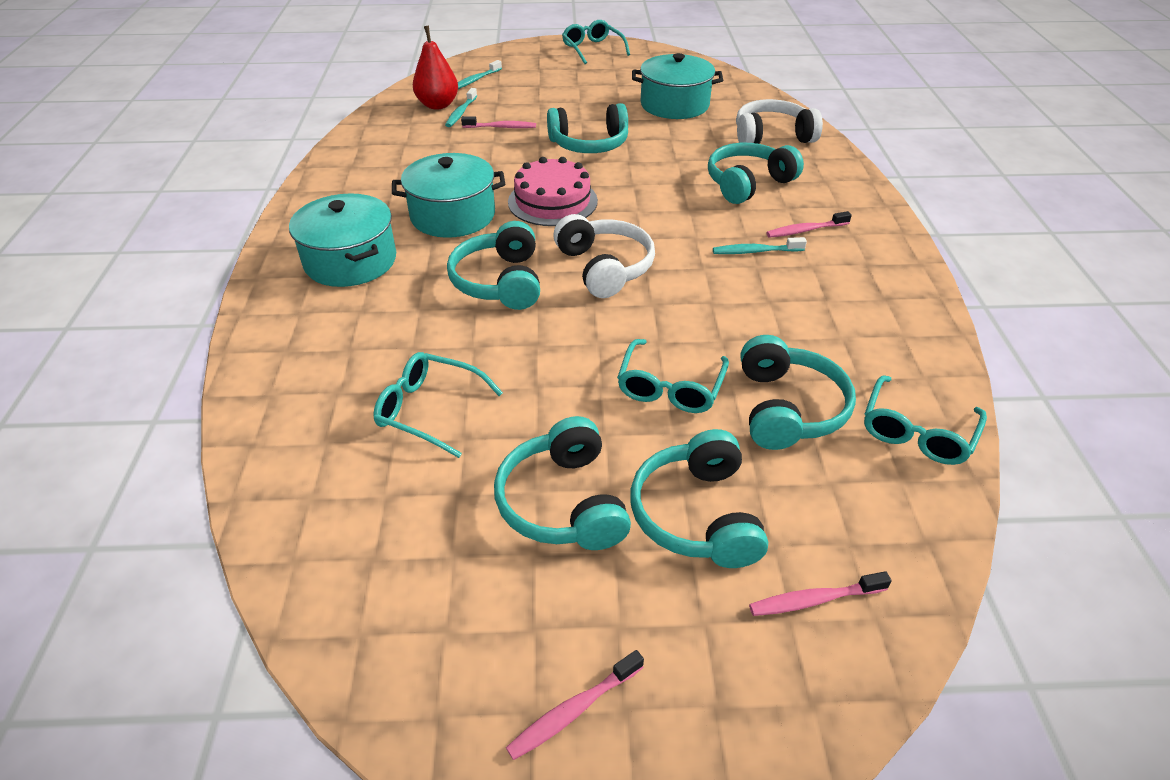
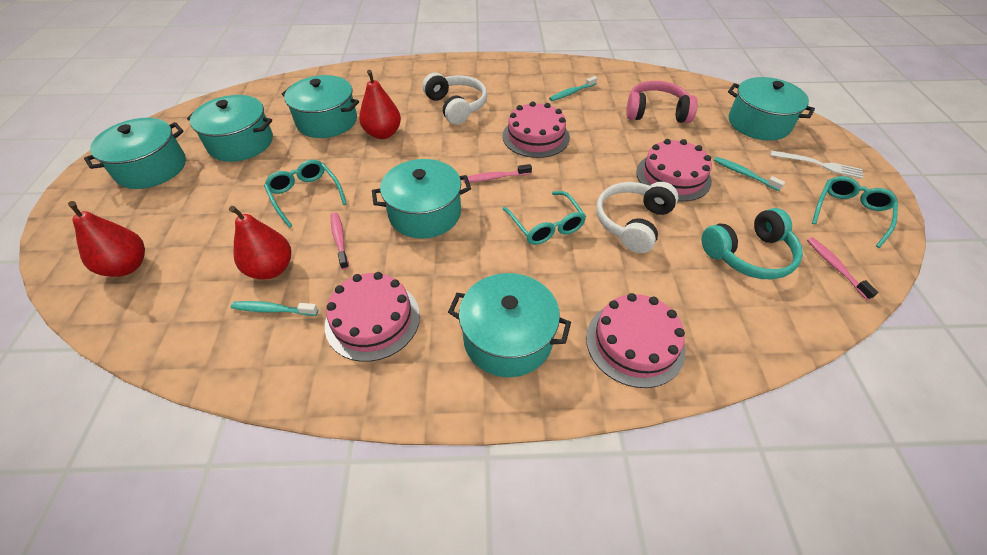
pink cake: [508,157,598,226] = 1 -> [325,272,420,362] [502,101,570,158] [586,293,685,388] [636,139,712,202] = 4
pink headphones: none = 0 -> [626,81,698,123] = 1
pink toothbrush: [461,116,536,128] [506,650,644,760] [749,571,891,616] [766,211,852,238] = 4 -> [331,212,349,270] [463,164,532,183] [807,237,878,300] = 3
red pear: [413,26,458,109] = 1 -> [68,201,145,277] [229,206,291,279] [359,70,401,139] = 3
turquoise glasses: [373,352,503,458] [562,20,630,64] [617,339,729,413] [864,375,987,465] = 4 -> [264,160,347,228] [503,191,586,245] [812,176,898,248] = 3
turquoise headphones: [447,221,540,310] [494,416,631,550] [547,103,628,153] [630,429,768,568] [708,143,804,204] [741,335,856,450] = 6 -> [701,208,803,280] = 1
turquoise pot: [289,193,396,287] [392,153,505,238] [632,53,723,119] = 3 -> [84,118,186,189] [187,95,273,162] [281,75,359,138] [372,159,471,239] [448,273,571,377] [728,77,815,141] = 6
white fork: none = 0 -> [770,150,863,179] = 1

